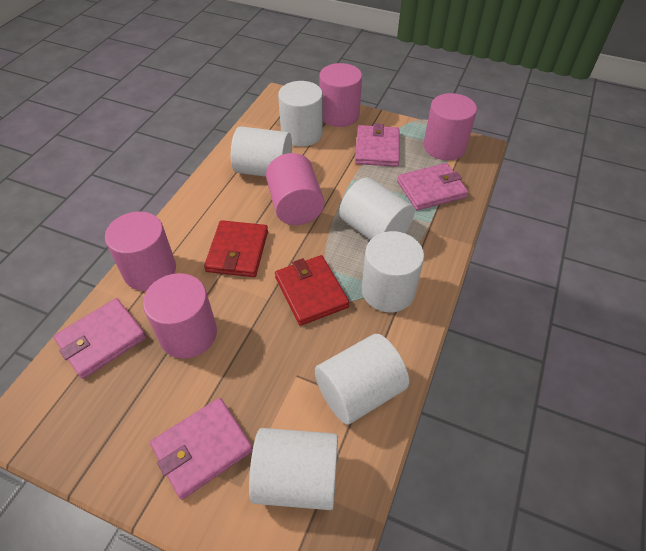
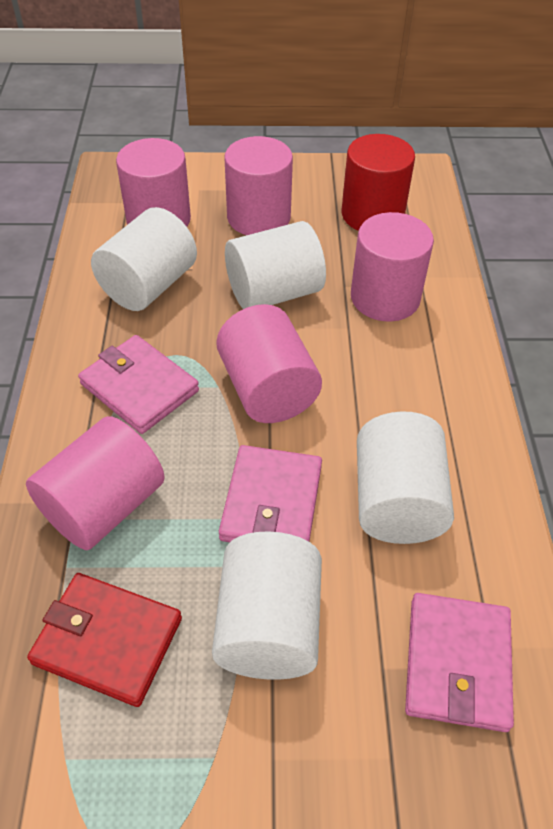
pink wallet: [53,298,146,379] [150,398,253,500] [355,124,399,167] [397,163,468,211] = 4 -> [78,335,199,434] [219,445,322,542] [405,593,514,732] = 3
red cylinder: none = 0 -> [342,134,415,231] = 1
red wallet: [204,220,268,277] [275,255,349,326] = 2 -> [27,573,182,707] = 1
white cylinder: [231,126,292,177] [249,428,338,510] [278,81,323,147] [315,334,409,425] [339,177,415,240] [362,231,424,312] = 6 -> [91,207,197,311] [212,531,322,680] [225,221,326,309] [357,411,454,544] = 4

